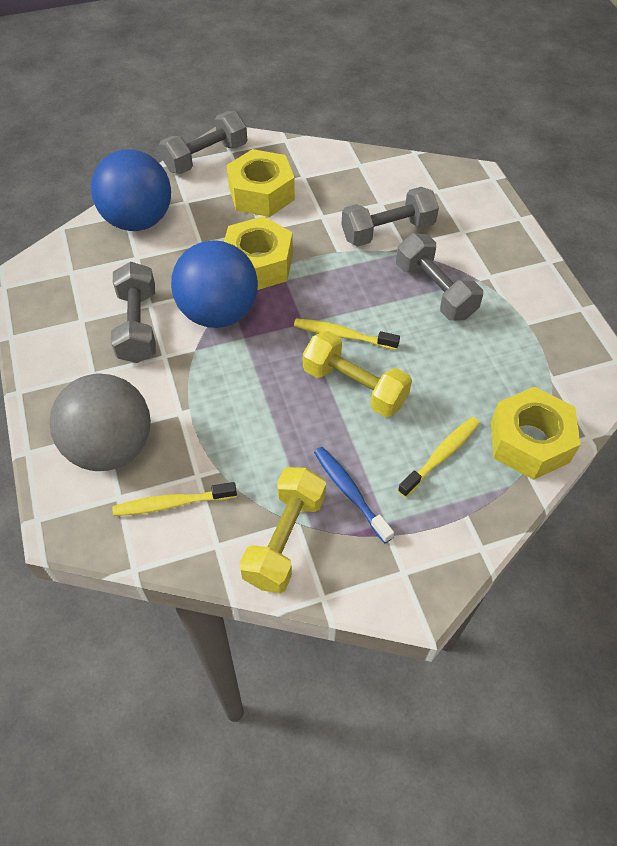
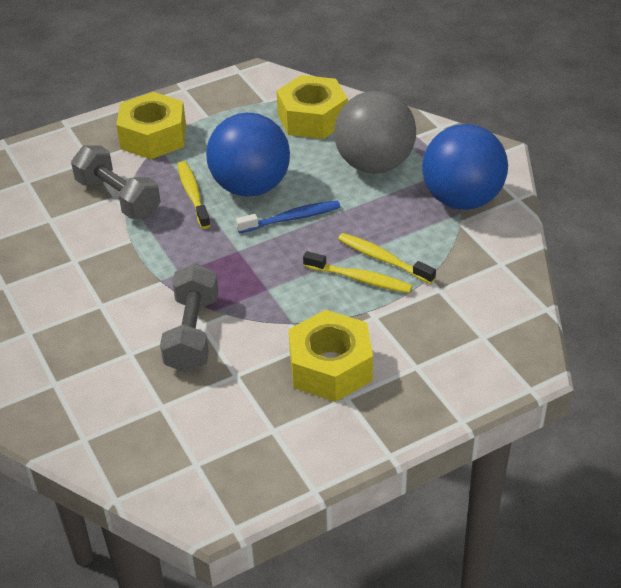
grey dumbbell: [111,262,156,363] [159,111,247,174] [341,187,439,246] [396,233,483,321] = 4 -> [71,145,161,219] [160,263,219,373] = 2
yellow dumbbell: [239,467,326,593] [303,331,412,417] = 2 -> none = 0

